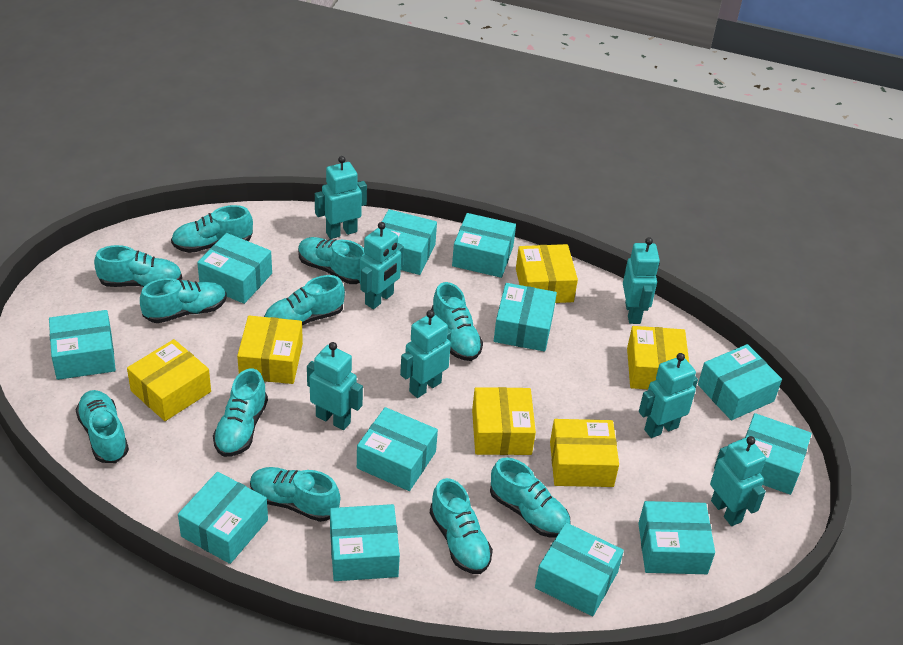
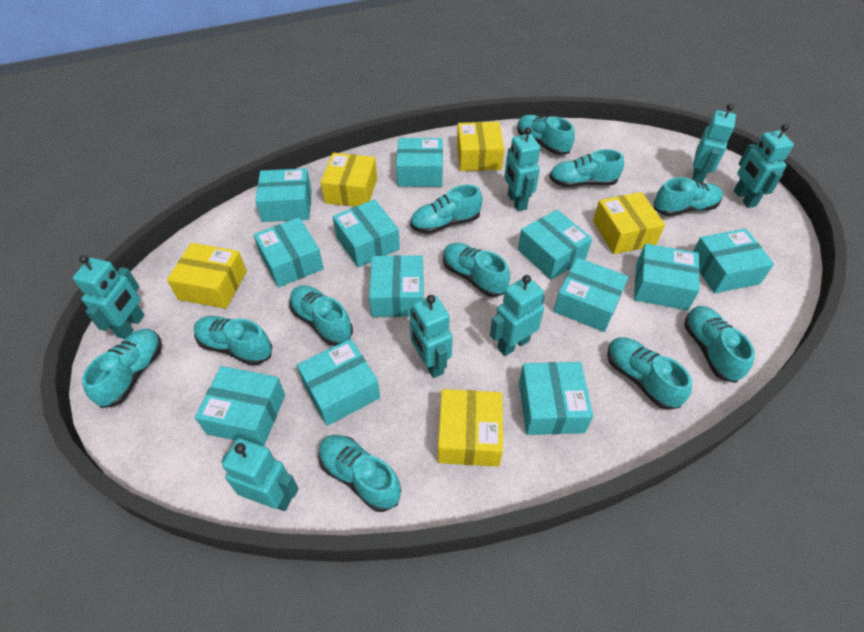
yellow box: [127,339,211,421] [237,316,303,384] [472,387,536,455] [516,244,578,303] [550,419,619,487] [627,326,689,389] = 6 -> [167,243,247,309] [321,153,377,207] [438,389,503,467] [457,122,504,171] [593,192,665,254] = 5

